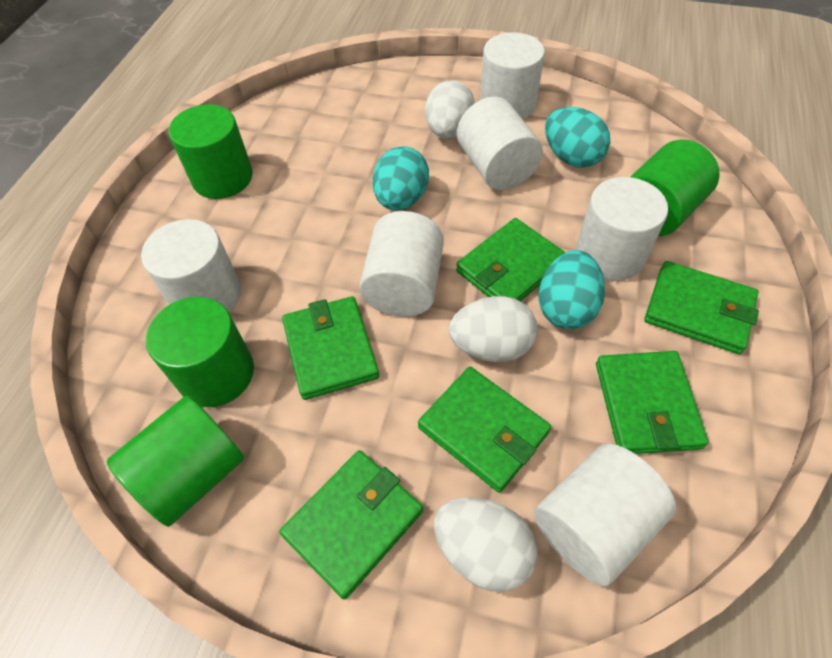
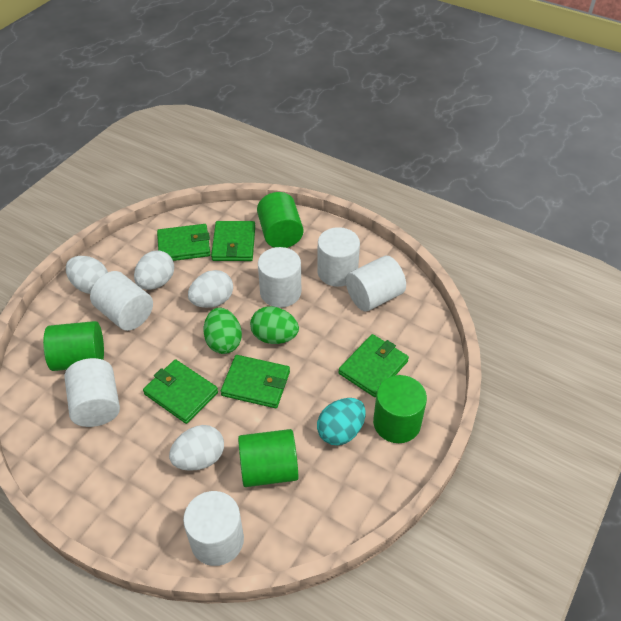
green egg: none = 0 -> [204,308,242,354] [250,306,299,344] = 2
green wallet: [279,450,423,599] [282,296,379,400] [418,367,551,493] [456,218,566,301] [596,351,709,454] [644,261,759,354] = 6 -> [143,359,218,424] [157,224,210,261] [211,221,255,261] [221,355,290,408] [338,334,409,397] = 5
turquoise egg: [373,146,429,210] [538,250,605,329] [545,107,610,168] = 3 -> [317,398,366,445] = 1
white egg: [425,80,475,139] [434,497,537,592] [449,296,538,362] = 3 -> [66,256,108,294] [134,250,174,290] [169,425,224,471] [188,270,233,308] = 4

